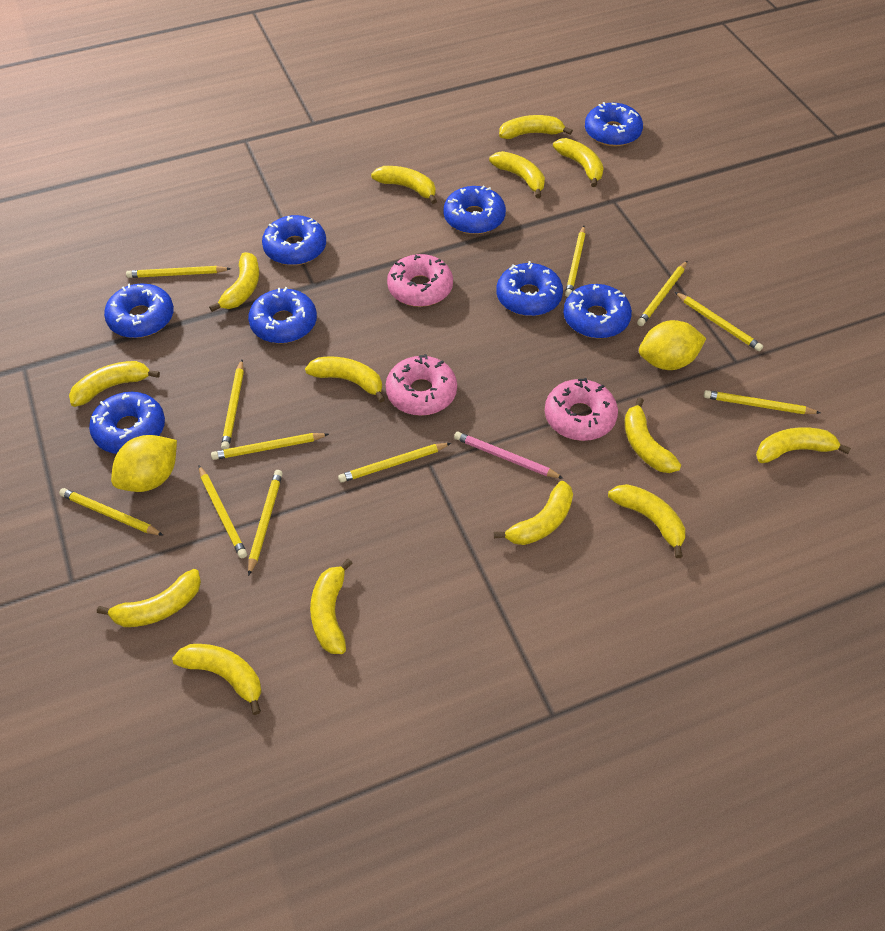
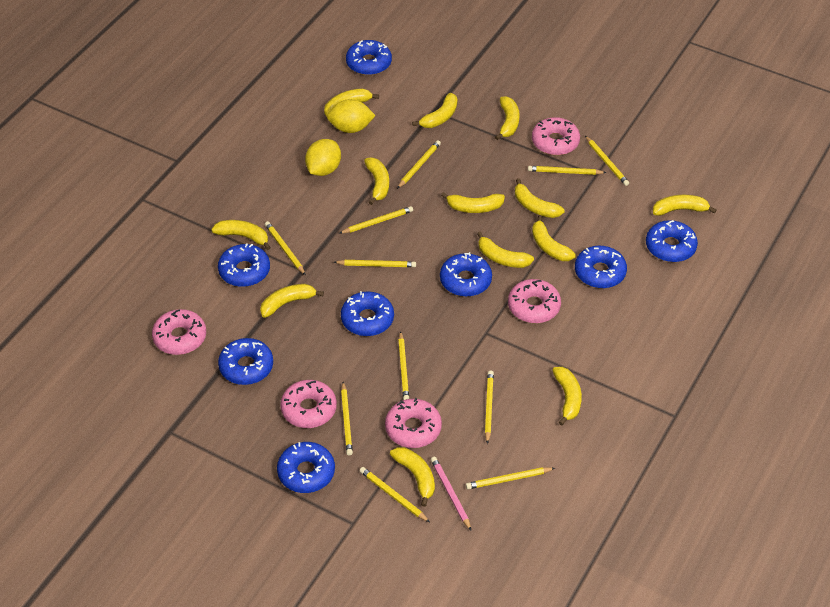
pink donut: [386,354,457,416] [387,254,453,307] [545,378,618,441] = 3 -> [152,309,206,355] [280,380,337,428] [385,398,442,448] [508,279,561,323] [532,117,580,155] = 5
yellow banana: [69,361,160,407] [97,569,201,627] [172,644,261,715] [209,252,259,312] [305,357,385,403] [310,559,353,654] [371,166,437,204] [489,151,545,198] [494,481,573,545] [499,115,573,139] [553,138,604,187] [608,484,685,558] [624,398,681,473] [756,427,851,463] = 14 -> [211,220,271,250] [260,284,324,318] [324,89,379,117] [364,157,389,205] [390,447,435,507] [412,93,457,128] [441,192,505,213] [477,231,534,268] [495,96,520,140] [515,178,565,218] [532,215,576,261] [552,367,582,425] [653,195,717,216] = 13

